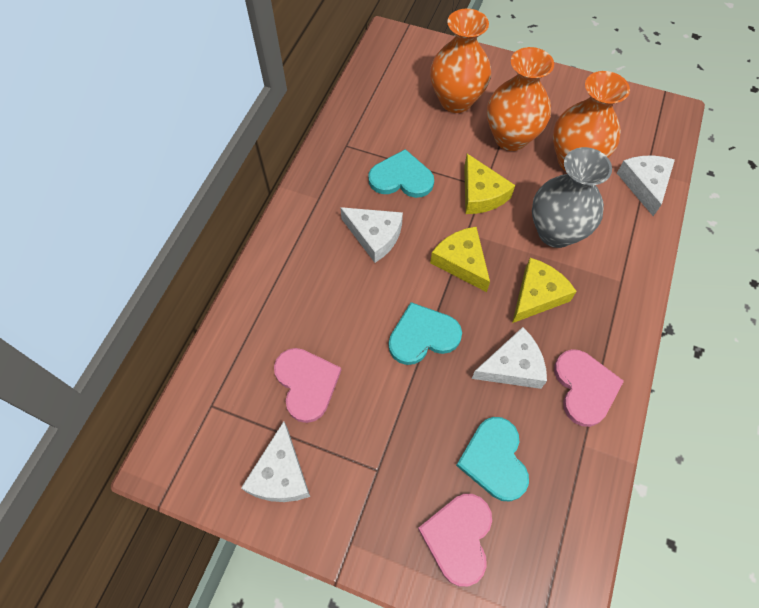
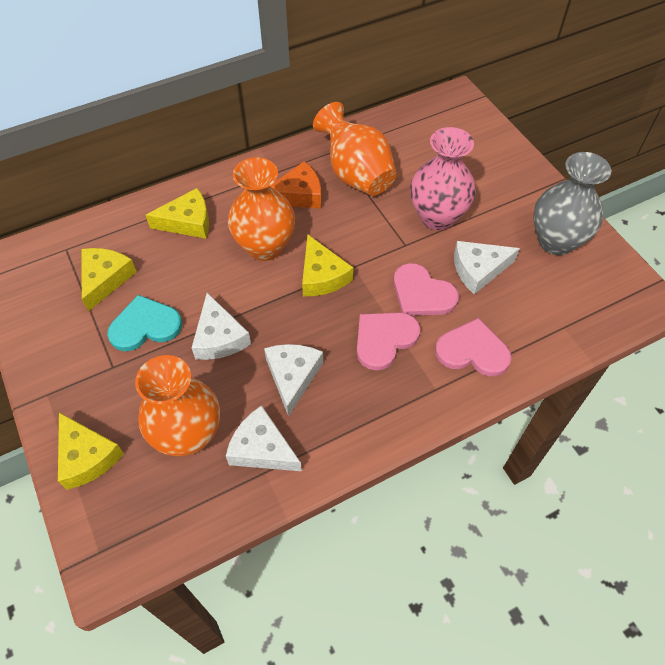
orange cheese: none = 0 -> [270,161,321,208] = 1
pink vase: none = 0 -> [410,127,476,230] = 1
turquoise heart: [368,149,434,198] [389,302,462,365] [456,417,529,502] = 3 -> [107,295,182,351] = 1
yellow cheese: [430,227,490,292] [464,154,515,214] [512,258,577,323] = 3 -> [58,412,124,490] [82,248,137,312] [146,188,209,239] [302,235,353,296] = 4

